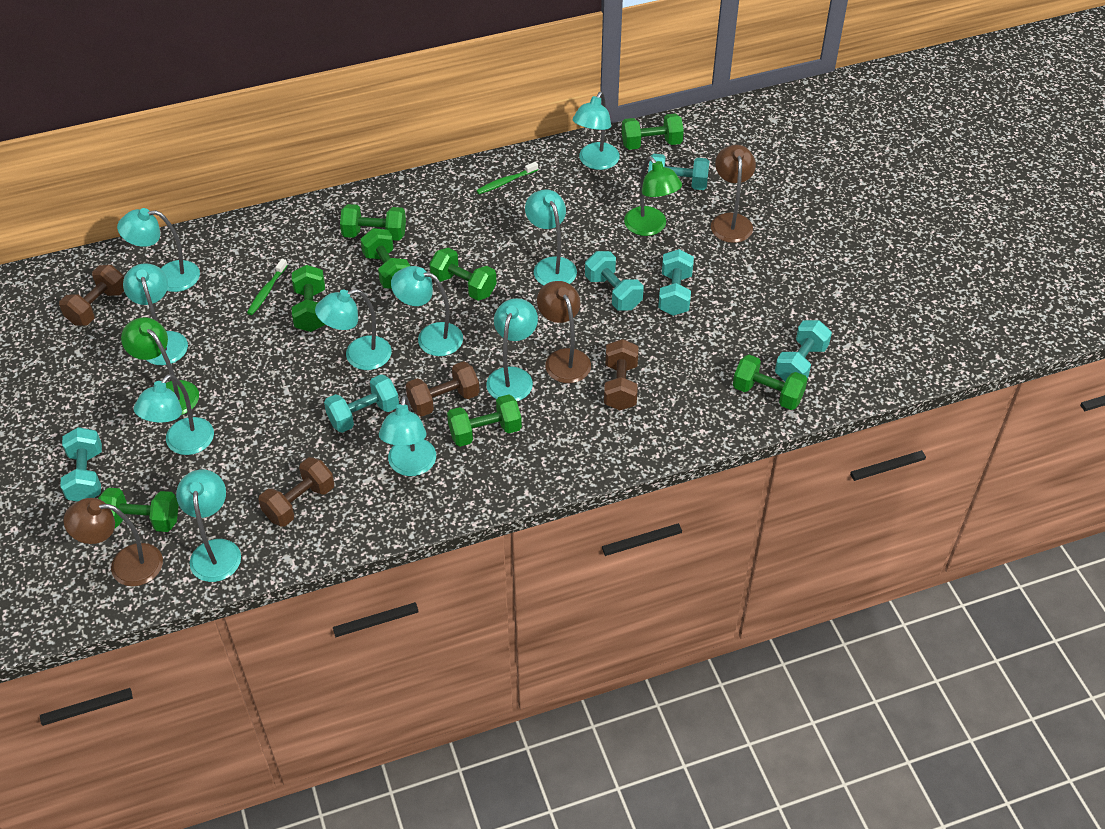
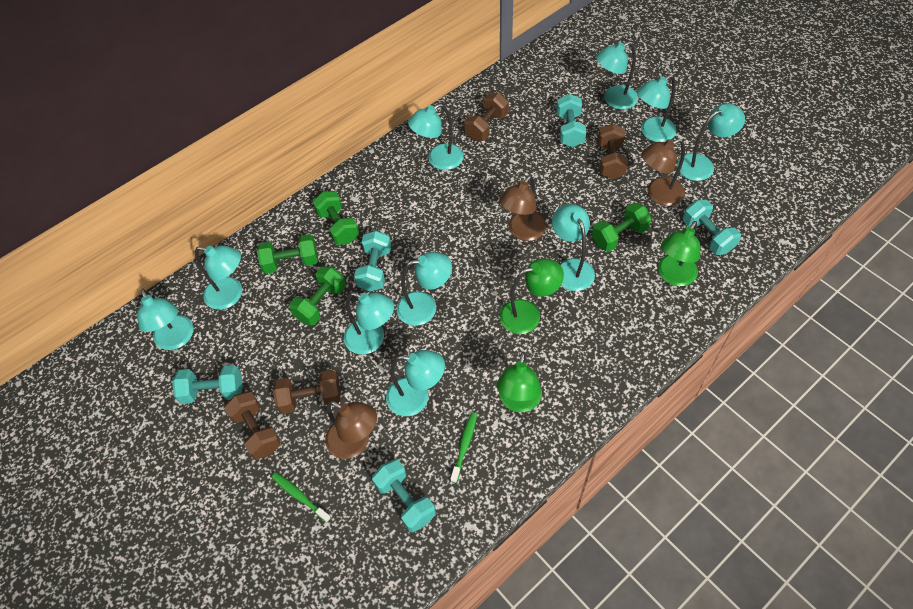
green dumbbell: [98,488,179,532] [292,265,325,332] [340,204,406,241] [360,228,410,289] [429,247,497,301] [447,394,522,447] [622,113,684,150] [733,355,808,410] = 8 -> [257,234,318,274] [289,266,346,325] [313,191,359,245] [592,202,652,252] = 4
green lamp: [121,317,199,415] [624,157,682,236] = 2 -> [497,351,542,412] [499,258,564,334] [658,221,700,286] = 3
turquoise dumbbell: [60,427,102,502] [324,374,399,433] [585,251,644,311] [648,154,709,190] [658,249,694,316] [775,320,832,382] = 6 -> [172,365,243,404] [354,231,391,292] [372,459,436,532] [556,94,586,147] [683,200,741,255] = 5

